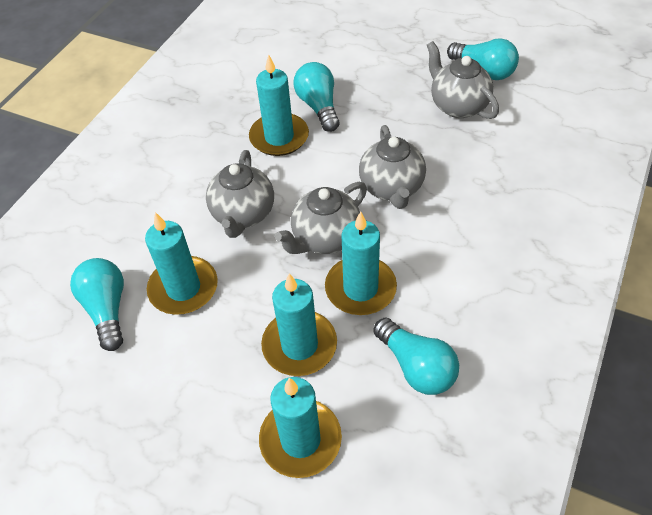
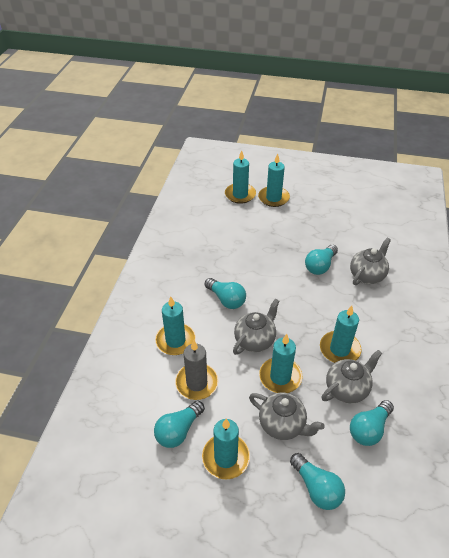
grey candle: none = 0 -> [175,340,218,400] = 1
turquoise candle: [145,212,218,315] [249,54,309,156] [259,377,342,478] [261,273,337,376] [325,211,397,315] = 5 -> [155,297,196,355] [202,419,250,479] [225,150,256,204] [258,154,290,207] [259,334,302,393] [320,306,362,363] = 6
turquoise light bulb: [70,258,124,351] [294,62,340,132] [373,318,459,395] [447,38,519,80] = 4 -> [154,400,205,448] [205,278,246,309] [290,453,345,510] [305,245,338,275] [350,400,394,446] = 5

